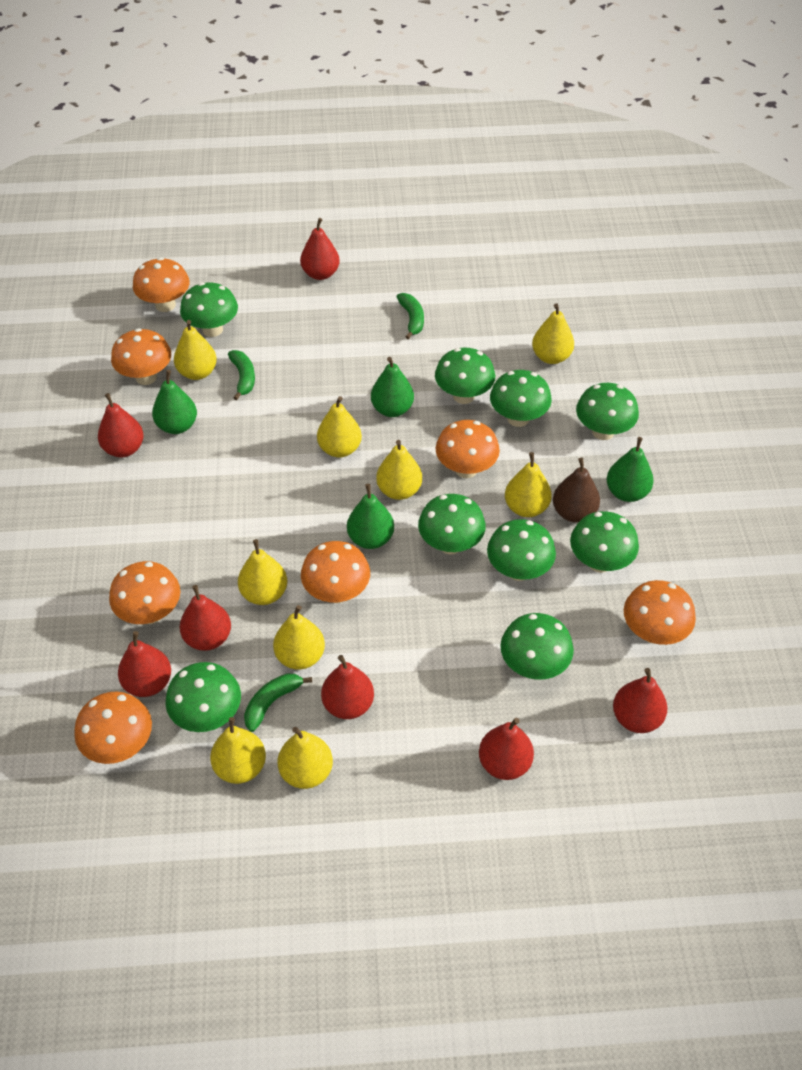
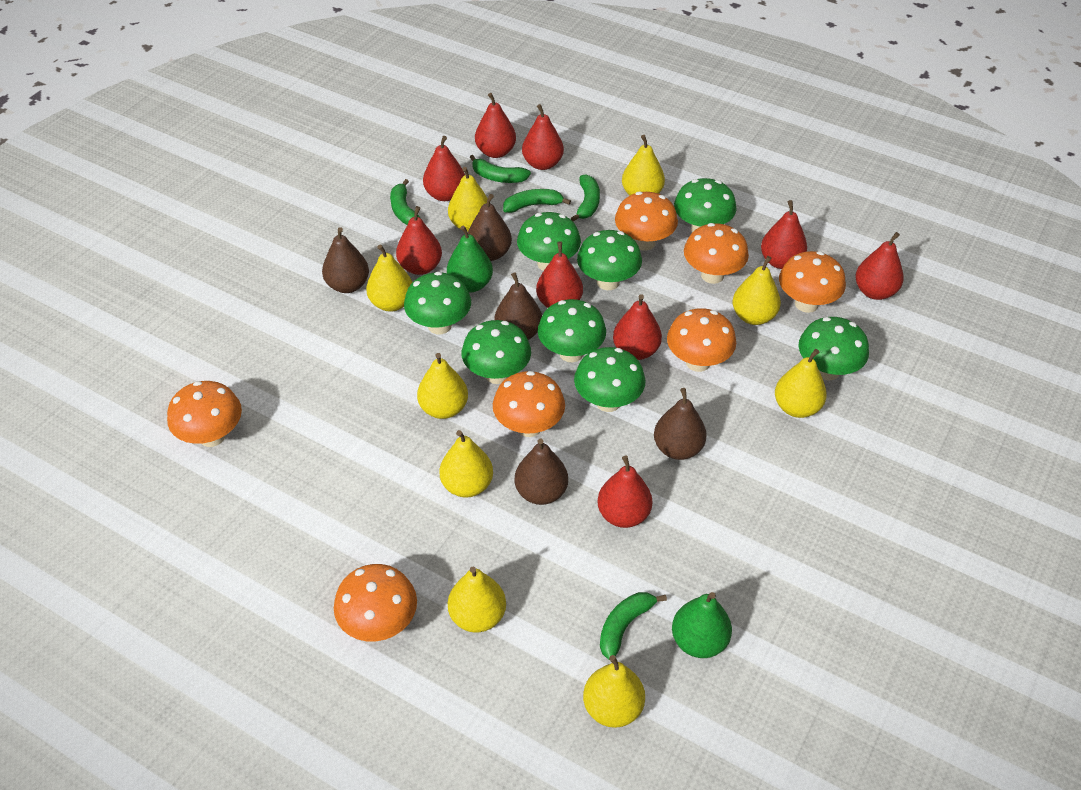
brown pear: [553,458,600,522] = 1 -> [322,227,369,293] [468,194,512,261] [494,272,542,340] [515,439,568,505] [654,388,707,460] = 5
green banana: [228,350,255,400] [244,673,312,732] [397,293,424,339] = 3 -> [390,179,420,225] [469,155,531,183] [503,189,571,213] [571,175,600,222] [600,592,667,660] = 5
green mushroom: [165,662,241,732] [180,282,238,337] [418,494,486,555] [435,347,495,404] [487,519,556,581] [490,370,552,427] [500,613,574,680] [570,511,639,573] [576,383,639,440] = 9 -> [404,271,471,334] [462,320,531,384] [517,212,581,271] [538,299,606,362] [574,347,645,412] [577,230,642,290] [674,178,737,232] [798,317,869,380] = 8
green pear: [152,370,197,434] [347,484,394,549] [371,357,414,417] [607,437,654,502] = 4 -> [447,225,493,293] [672,592,732,658] = 2
red pear: [98,393,144,457] [118,631,171,697] [180,585,231,651] [300,218,340,280] [321,655,374,719] [479,718,534,780] [613,668,667,733] = 7 -> [396,206,442,275] [423,136,465,201] [475,93,516,158] [522,104,564,170] [536,241,583,308] [598,455,652,528] [613,294,662,360] [761,200,807,269] [855,232,904,300] = 9

